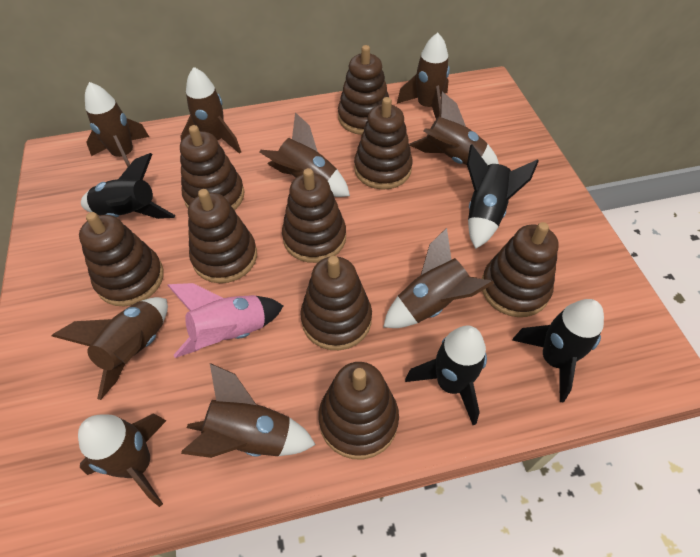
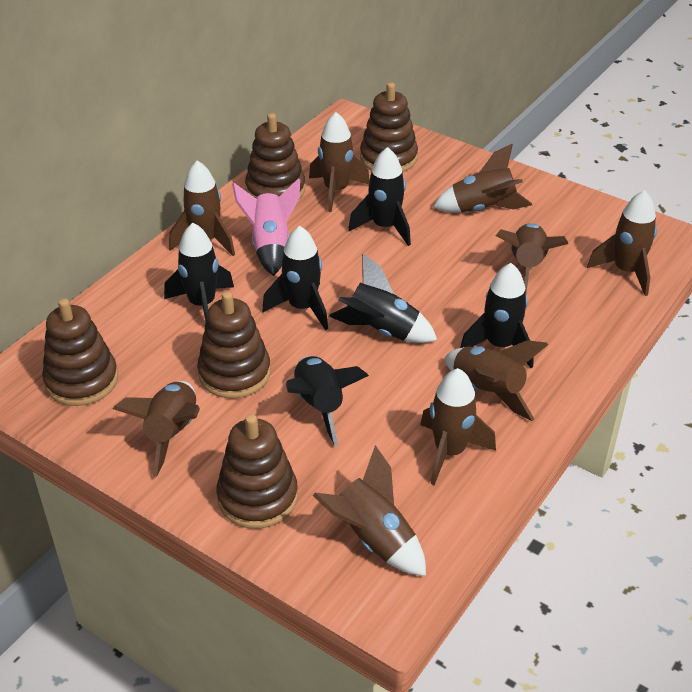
black rocket: [81,153,176,219] [405,325,487,425] [467,144,539,249] [512,299,604,402] = 4 -> [164,223,234,321] [262,226,328,330] [286,356,369,446] [329,254,437,343] [348,147,411,246] [460,263,533,368] = 6
brown stacking toy: [79,212,164,306] [180,125,244,210] [188,189,257,283] [282,168,346,263] [300,256,372,350] [319,362,399,460] [338,45,389,135] [354,97,413,190] [482,222,559,317] = 9 -> [42,298,118,406] [197,291,271,398] [216,414,298,529] [245,113,305,199] [360,82,418,172] = 5

